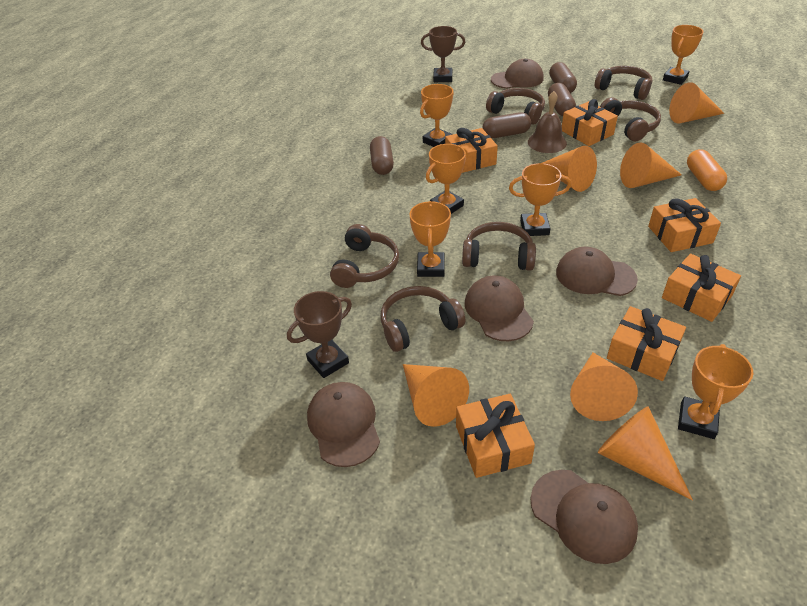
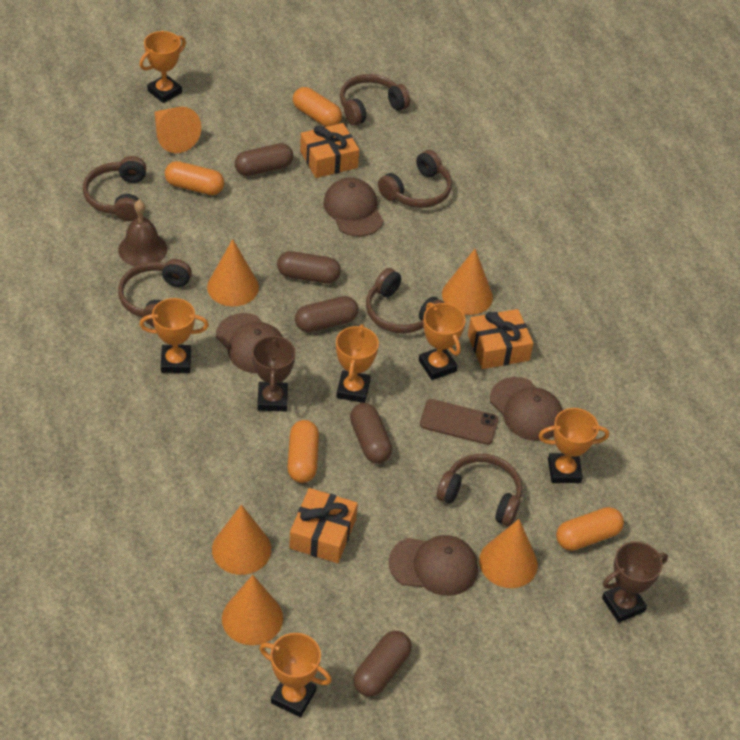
brown cap: [307,382,380,467] [465,275,534,341] [491,59,544,89] [530,470,638,564] [556,247,638,296] = 5 -> [216,313,284,373] [323,177,384,237] [389,535,478,596] [490,377,563,441] = 4
brown capsule: [370,136,394,175] [482,112,531,138] [548,83,576,116] [549,62,577,93] = 4 -> [235,143,293,176] [277,251,341,283] [295,296,358,332] [350,403,392,464] [353,631,412,697] = 5
brown phone: none = 0 -> [420,399,498,445] = 1
orange capsule: [687,149,727,191] = 1 -> [165,161,224,195] [287,420,319,483] [293,87,342,127] [556,507,624,551] = 4
orange gift: [445,128,498,173] [456,394,535,478] [562,99,618,146] [607,306,686,381] [648,198,721,252] [662,254,741,322] = 6 -> [289,488,358,563] [300,123,359,178] [468,309,533,369] = 3

